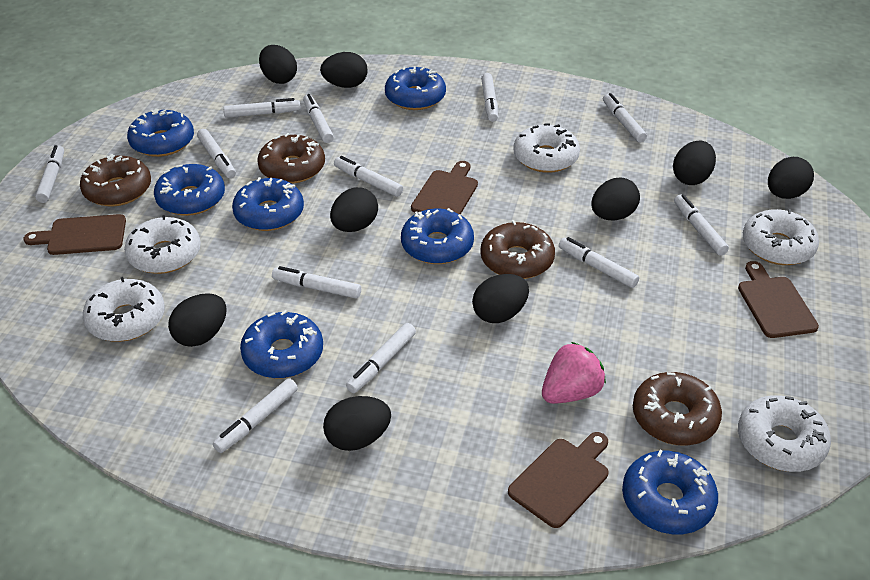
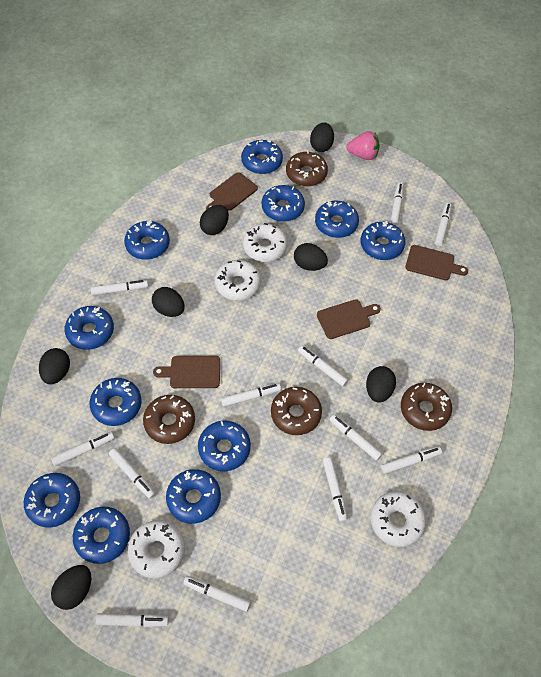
black egg: [168,293,227,347] [259,45,297,84] [320,52,368,88] [323,396,391,451] [330,187,378,232] [472,274,529,323] [592,177,640,221] [673,141,716,185] [768,157,814,199] = 9 -> [39,348,70,384] [51,565,91,610] [152,287,185,317] [200,205,229,235] [294,243,328,271] [310,122,334,152] [366,366,396,403] = 7
blue donut: [127,108,194,157] [154,164,225,216] [232,177,304,231] [240,310,323,379] [385,66,446,110] [401,208,474,264] [622,450,718,534] = 7 -> [24,473,80,528] [65,306,114,350] [73,507,130,564] [89,378,142,426] [124,220,170,260] [166,469,221,524] [198,420,251,471] [241,140,283,174] [262,185,305,222] [315,200,359,238] [361,221,405,260] = 11
white donut: [83,277,165,342] [124,215,201,274] [513,123,580,173] [738,395,831,472] [743,209,819,265] = 5 -> [128,520,185,578] [215,260,261,301] [243,223,288,262] [370,491,426,547] = 4

